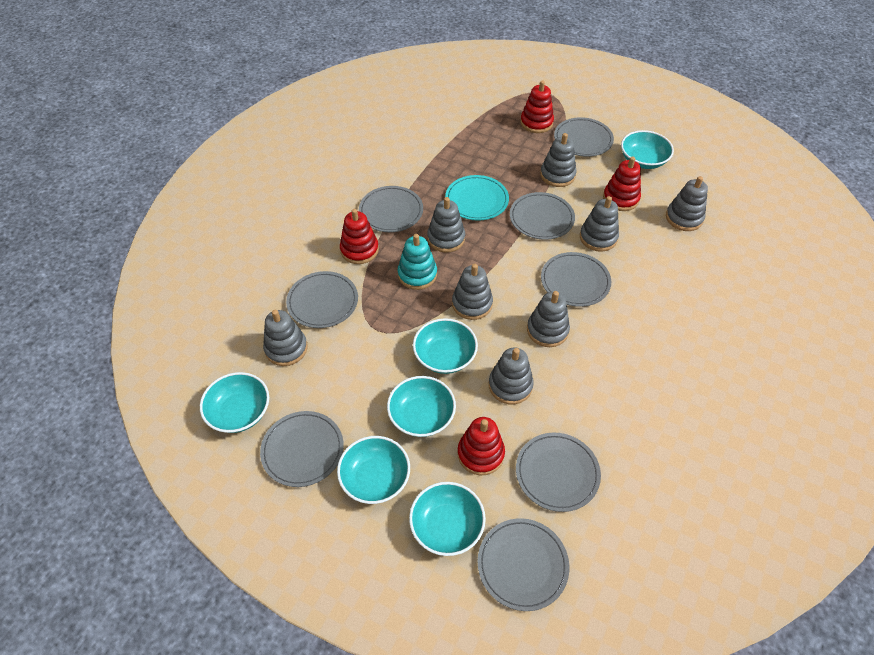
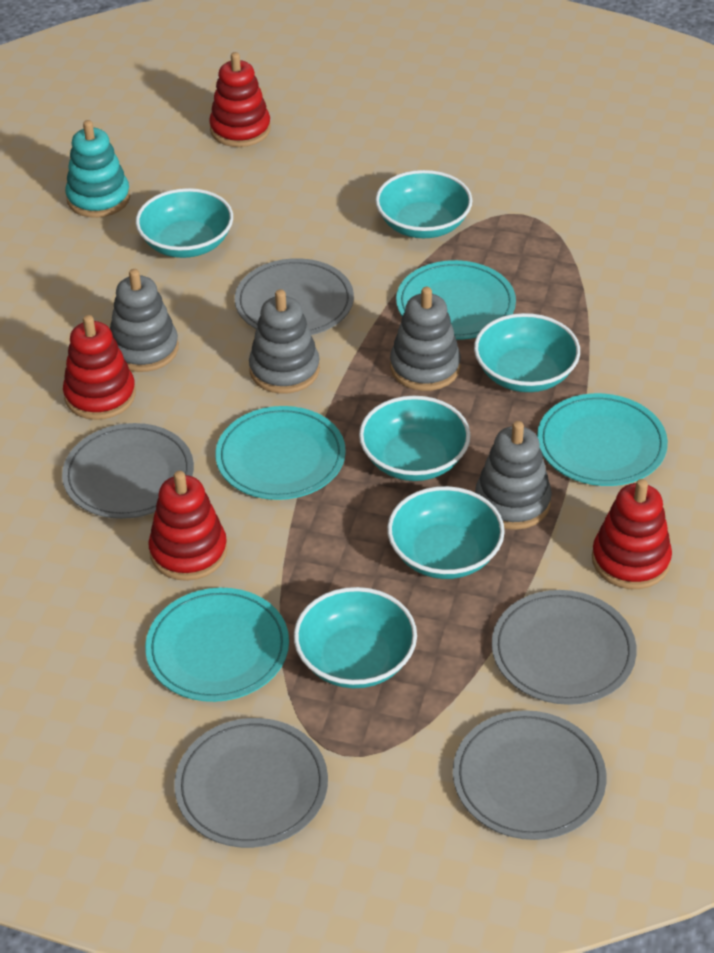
grey plate: [260,411,344,487] [286,271,358,328] [359,186,423,232] [477,518,569,611] [510,192,575,240] [516,433,601,512] [541,252,611,307] [554,117,614,157] = 8 -> [62,423,194,519] [174,718,328,848] [235,258,354,335] [453,710,607,840] [492,590,637,705] = 5
grey stacking toy: [263,310,307,366] [427,197,465,252] [452,264,493,320] [489,347,534,404] [527,291,570,347] [540,133,576,187] [580,196,619,252] [666,176,708,231] = 8 -> [110,269,179,372] [249,289,320,394] [390,287,461,391] [475,421,552,530] = 4
turquoise plate: [445,175,509,221] = 1 -> [145,588,289,702] [215,406,346,500] [396,260,516,340] [537,393,668,486] = 4

